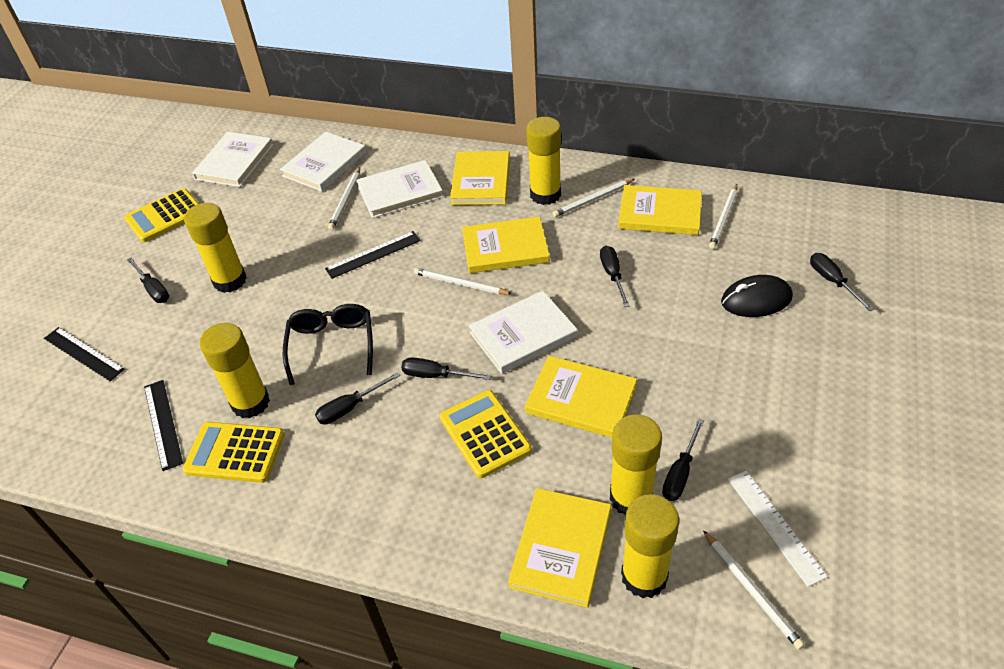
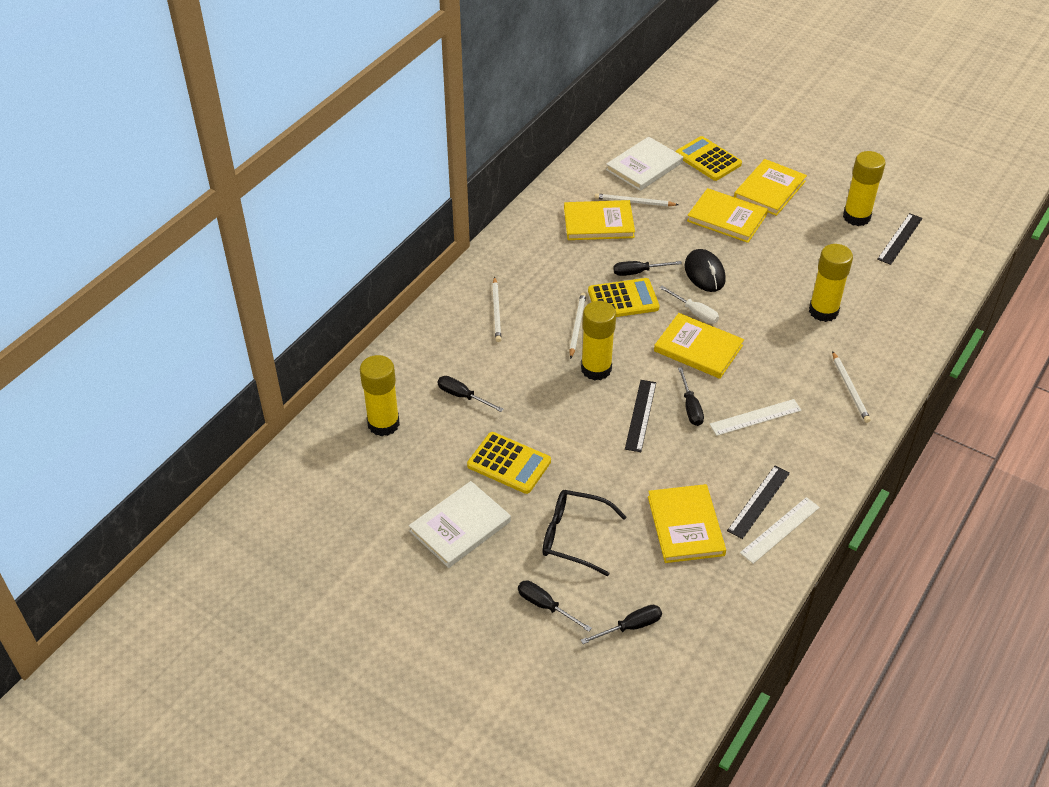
black screwdriver: [127,258,169,303] [315,372,400,424] [401,357,491,380] [600,246,630,307] [662,418,704,501] [810,253,874,311] = 6 -> [438,376,504,412] [518,580,592,632] [581,605,662,644] [613,261,682,276] [678,367,704,426] = 5
white book: [192,132,273,187] [280,132,366,192] [356,160,443,218] [469,291,577,374] = 4 -> [409,481,511,568] [606,137,683,191] = 2
white pencil: [328,168,360,230] [414,268,512,294] [553,179,635,217] [703,530,805,650] [709,184,737,249] = 5 -> [492,277,501,342] [569,292,586,359] [595,193,678,206] [832,351,871,423] = 4
white ruler: [728,471,828,587] = 1 -> [709,399,802,436] [740,497,820,564] = 2
white screwdriver: none = 0 -> [659,286,719,324] = 1
yellow glue stick: [184,203,247,293] [200,323,270,419] [526,117,561,205] [610,414,662,515] [621,494,679,598] = 5 -> [360,355,400,436] [581,301,616,381] [809,244,853,322] [843,151,885,226] = 4

